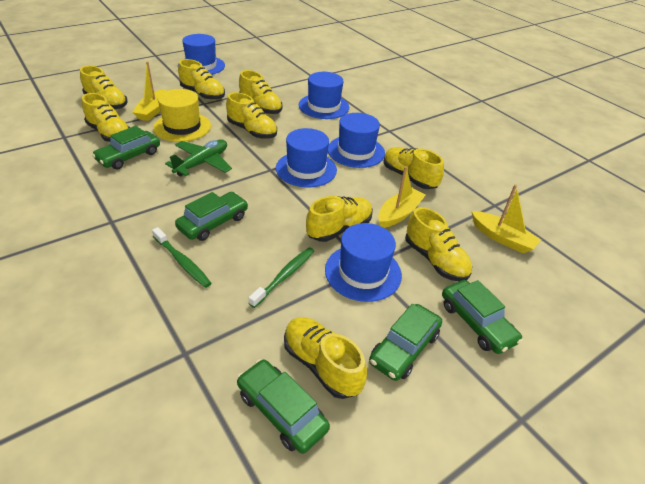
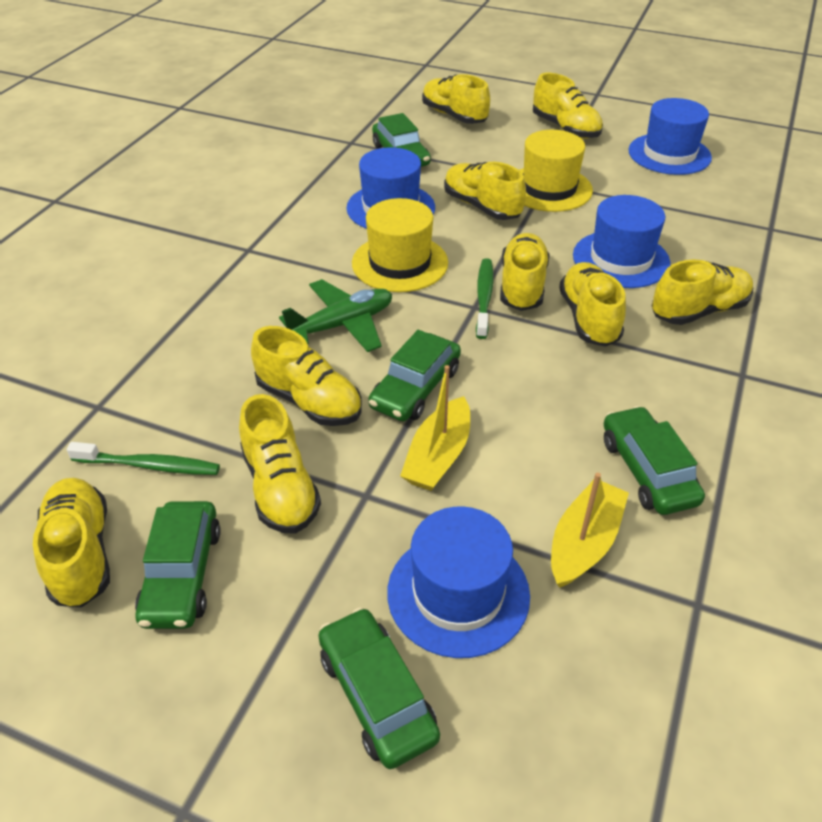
blue hat: [178,34,225,75] [276,128,337,187] [299,72,349,119] [325,223,402,302] [328,113,385,168] = 5 -> [346,147,435,229] [387,507,530,658] [573,195,671,288] [628,98,712,175] = 4
yellow boat: [132,61,166,121] [378,166,426,228] [471,184,541,254] = 3 -> [400,365,470,491] [551,472,629,588] = 2
yellow hat: [153,89,211,142] = 1 -> [352,198,448,292] [519,130,593,212] = 2

